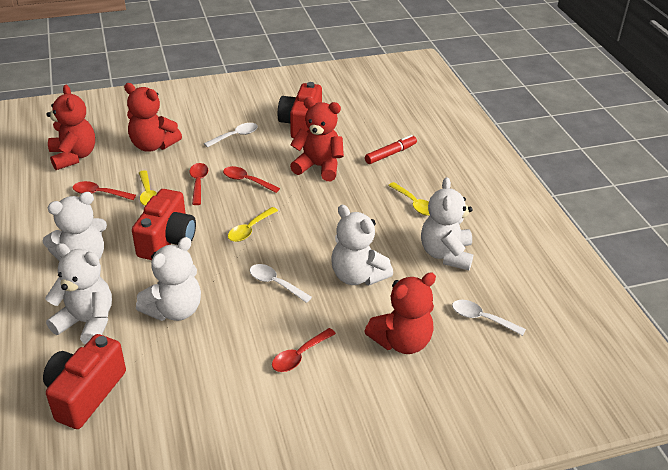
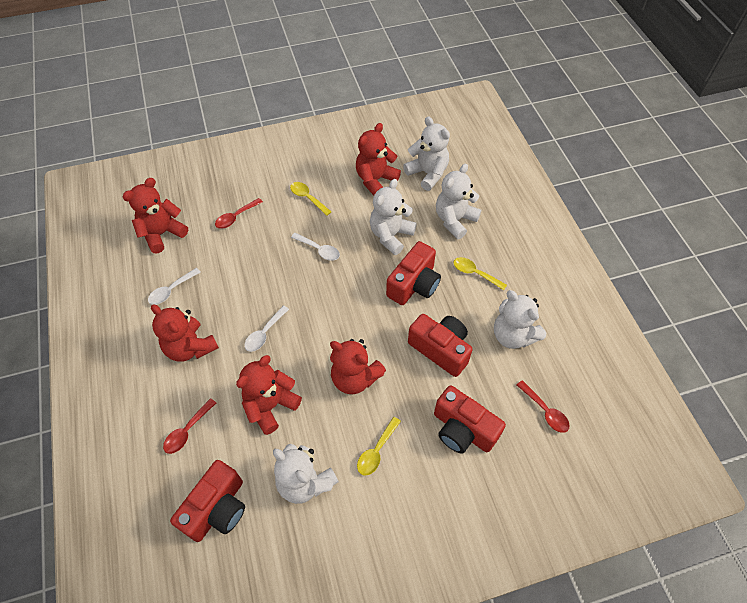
red camera: [43,334,126,429] [132,189,196,260] [278,82,322,138] = 3 -> [170,460,245,542] [386,241,441,305] [408,314,473,377] [434,385,506,454] = 4
red marker: [365,135,417,164] = 1 -> none = 0
red spoon: [72,181,136,200] [189,163,208,205] [223,166,280,193] [272,328,336,372] = 4 -> [163,398,216,454] [215,198,263,229] [517,380,570,433] = 3
red teddy bear: [46,85,95,170] [124,83,182,152] [290,97,344,181] [364,272,436,354] = 4 -> [123,178,188,253] [151,304,219,362] [236,355,302,435] [330,339,386,394] [356,123,401,195] = 5

